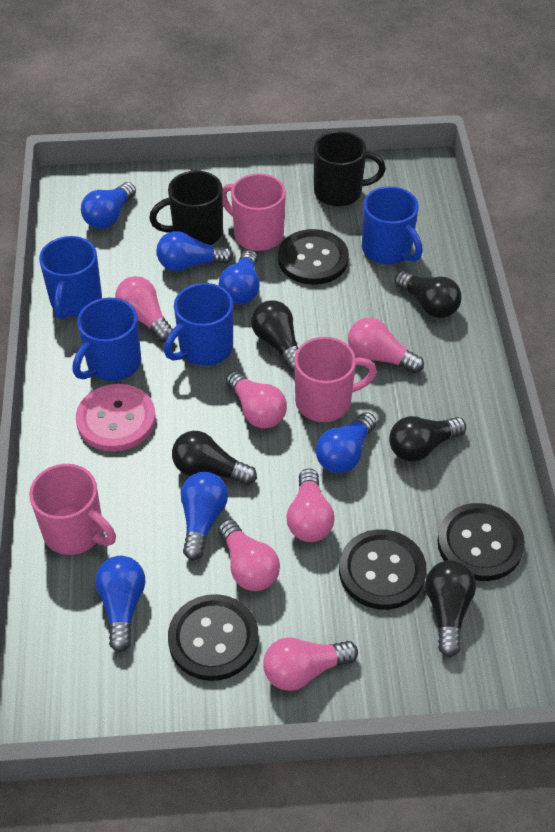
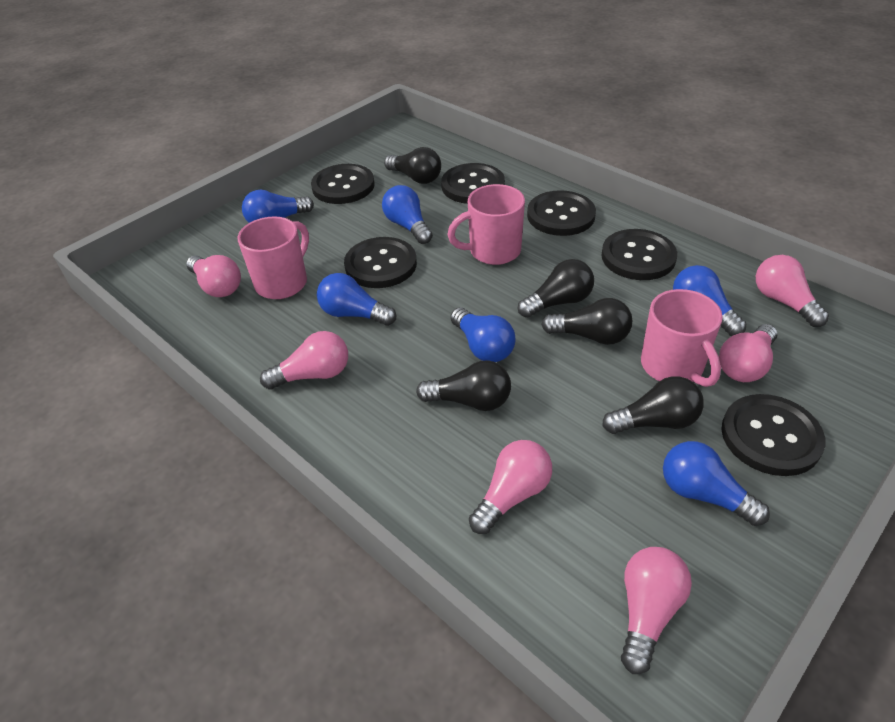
black button: [168,594,259,681] [278,229,349,285] [339,529,427,610] [437,503,525,581] = 4 -> [311,164,375,204] [344,237,417,288] [441,163,505,204] [527,190,596,236] [601,229,677,280] [721,394,825,476] = 6
black mug: [149,171,223,245] [314,131,386,207] = 2 -> none = 0
blue mug: [39,236,102,320] [73,297,141,381] [164,283,233,366] [362,186,423,264] = 4 -> none = 0
pink button: [76,384,156,452] = 1 -> none = 0

